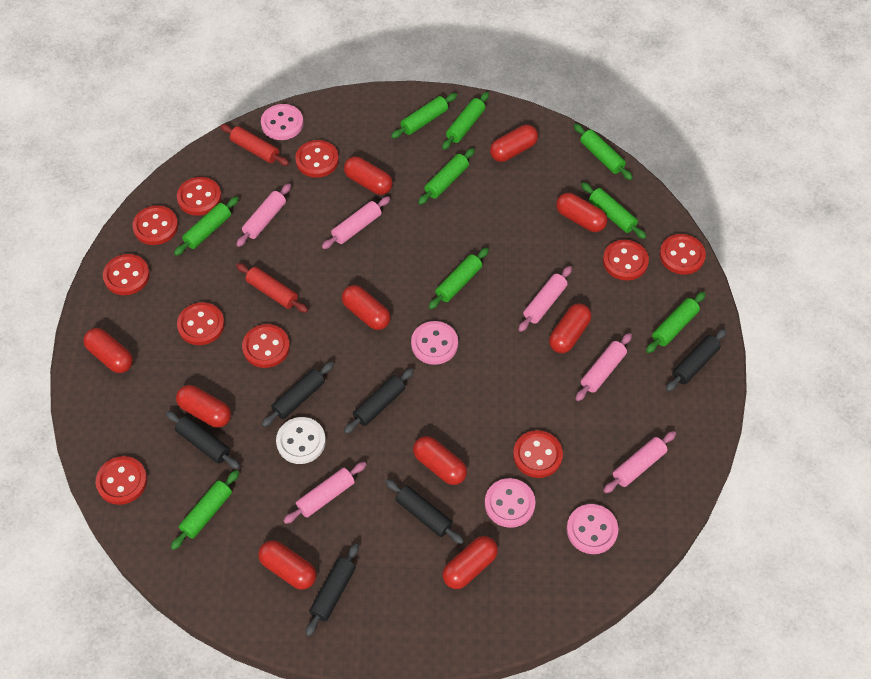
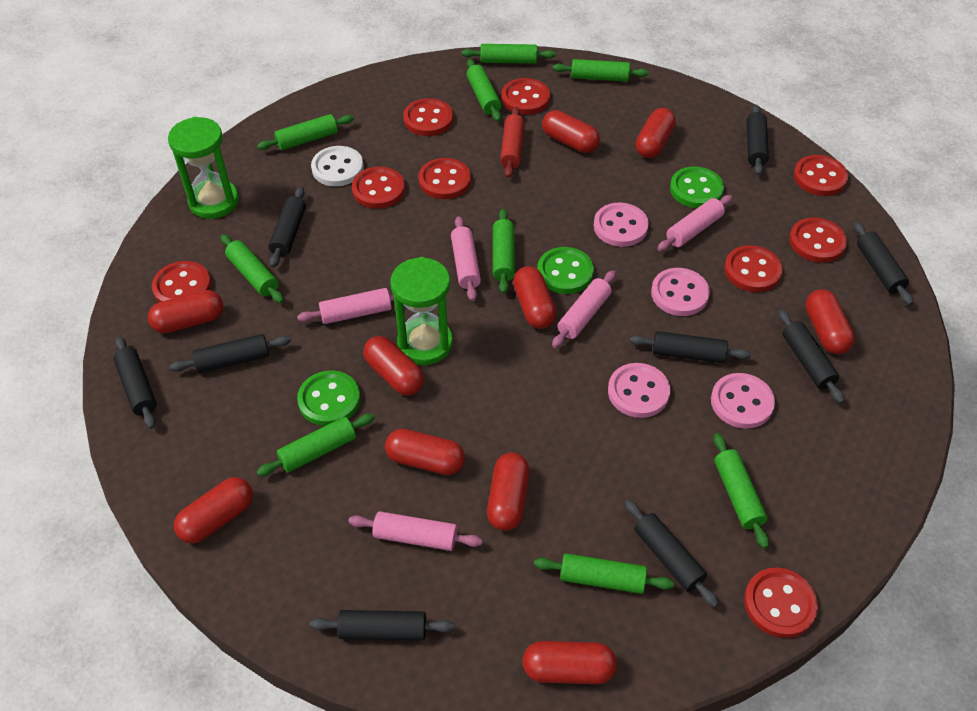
black rolling pin: [166,411,240,469] [262,362,334,427] [306,543,359,636] [344,368,414,434] [385,479,464,544] [666,329,727,392] = 6 -> [113,336,157,429] [170,334,291,373] [268,187,306,268] [309,610,454,640] [625,500,719,607] [630,331,751,363] [746,105,769,175] [778,310,844,404] [854,222,913,305] = 9
green button: none = 0 -> [297,371,360,426] [537,247,594,294] [670,166,724,208] = 3
green hourglass: none = 0 -> [168,117,239,219] [390,257,453,365] = 2
pink rolling pin: [236,183,291,247] [283,462,366,524] [322,196,390,249] [518,266,572,332] [576,333,632,401] [603,431,676,493] = 6 -> [297,288,394,324] [348,511,483,551] [451,216,481,301] [552,270,616,348] [657,195,733,251] = 5
red button: [96,456,147,505] [103,254,150,295] [132,205,178,245] [177,177,221,216] [177,302,225,345] [242,324,290,368] [295,140,339,177] [513,430,563,478] [603,240,649,280] [660,234,706,275] = 10 -> [152,261,211,302] [352,167,405,209] [403,98,453,136] [419,158,471,199] [502,78,550,115] [724,245,783,292] [744,568,818,638] [789,217,847,263] [794,155,848,196] = 9
red rolling pin: [220,124,289,166] [236,263,308,313] = 2 -> [500,107,525,178] = 1

